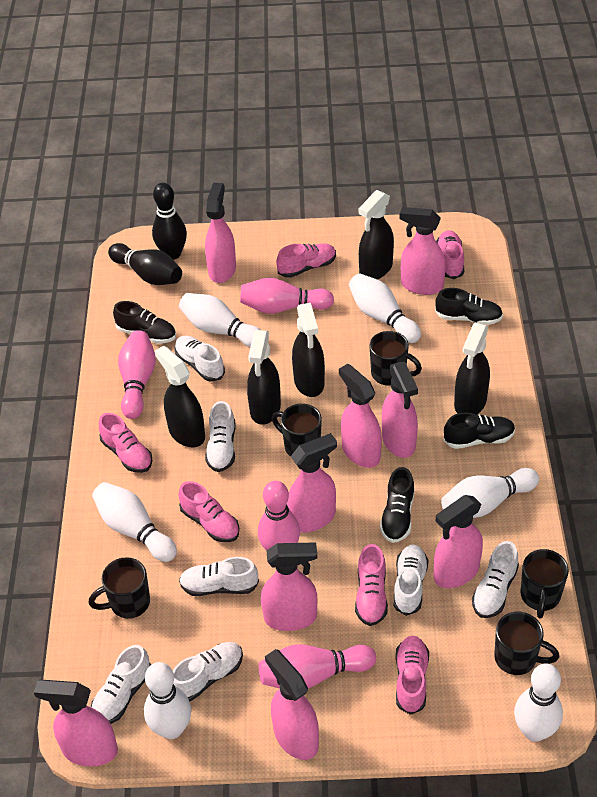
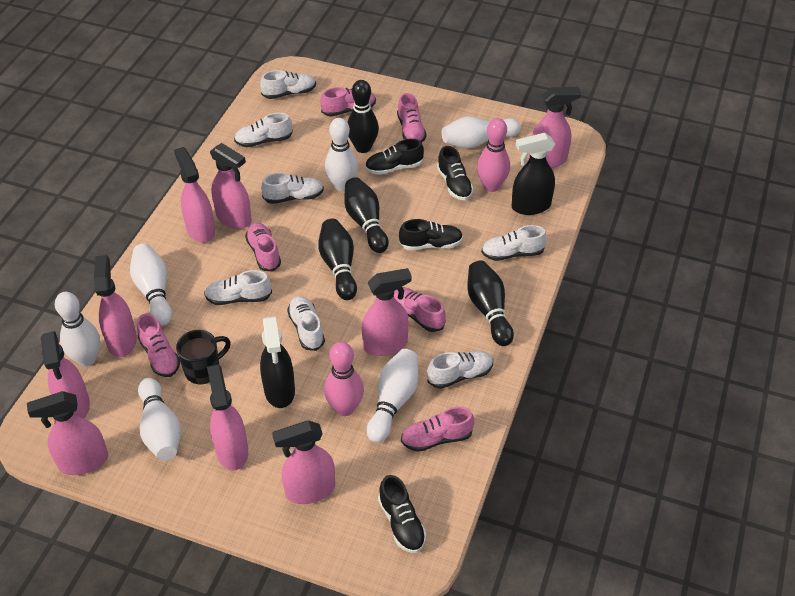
black bowling pin: [108,243,182,285] [152,183,187,260] = 2 -> [318,219,357,300] [344,177,389,253] [347,80,379,153] [467,260,514,346] = 4
black mug: [89,557,150,619] [272,404,322,457] [370,331,422,386] [494,612,559,675] [521,549,569,619] = 5 -> [176,330,231,384] = 1
black spray bottle: [155,346,205,447] [247,330,281,425] [292,303,325,397] [359,190,394,279] [454,323,490,414] = 5 -> [260,316,295,408] [512,133,555,215] = 2
pink bowling pin: [118,330,156,419] [240,278,334,314] [258,481,300,551] [259,644,376,689] = 4 -> [324,342,364,416] [477,118,510,192] = 2

